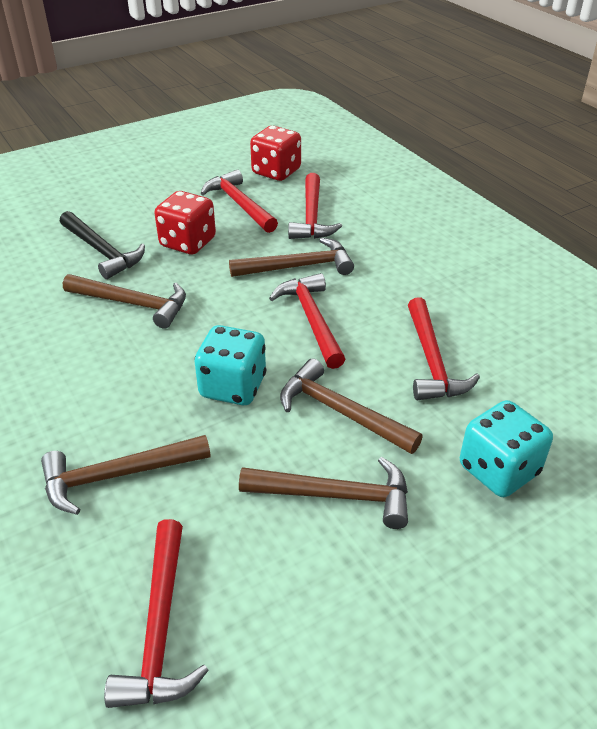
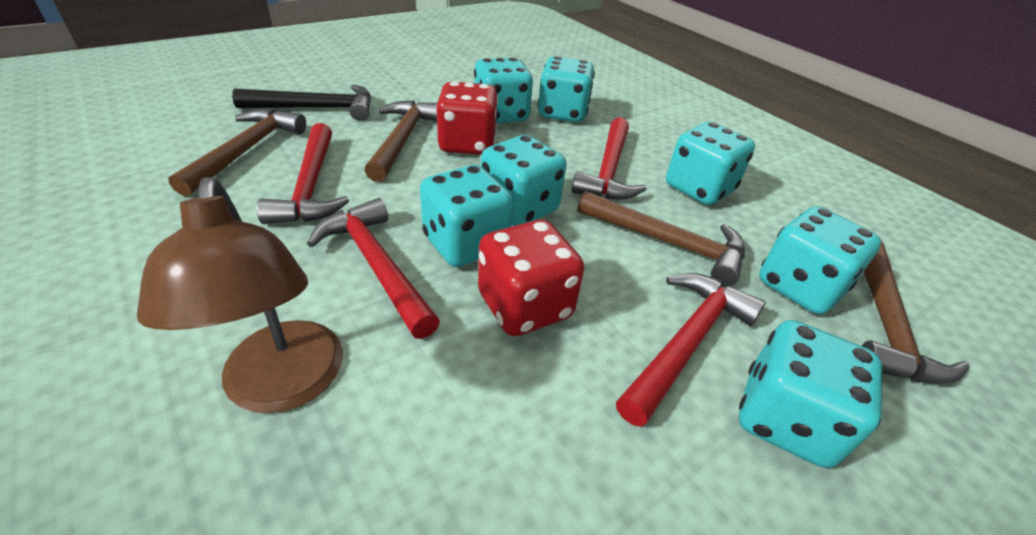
brown hammer: [41,435,211,515] [63,274,186,329] [229,238,354,277] [239,457,408,529] [280,358,423,454] = 5 -> [168,109,306,196] [364,100,437,182] [577,191,745,286] [862,241,970,384] = 4
brown lamp: none = 0 -> [137,177,343,413] = 1
red hammer: [104,519,209,708] [200,170,278,233] [269,273,345,369] [288,173,342,239] [408,297,480,400] = 5 -> [257,123,349,224] [307,198,440,339] [572,117,647,200] [616,273,766,427] = 4
turquoise dice: [195,325,266,405] [460,400,553,497] = 2 -> [420,165,513,267] [474,58,533,123] [481,135,567,226] [537,56,595,122] [666,122,755,205] [739,320,882,468] [759,206,881,314] = 7

